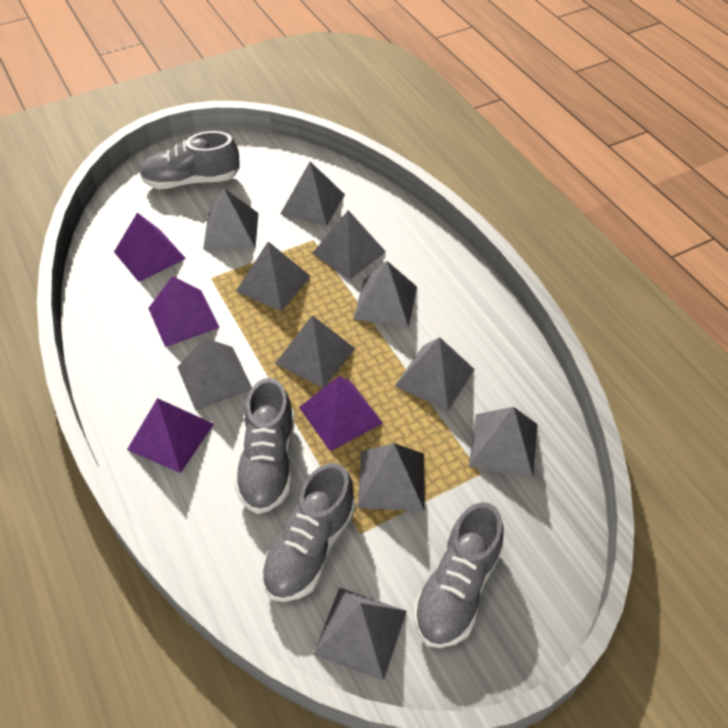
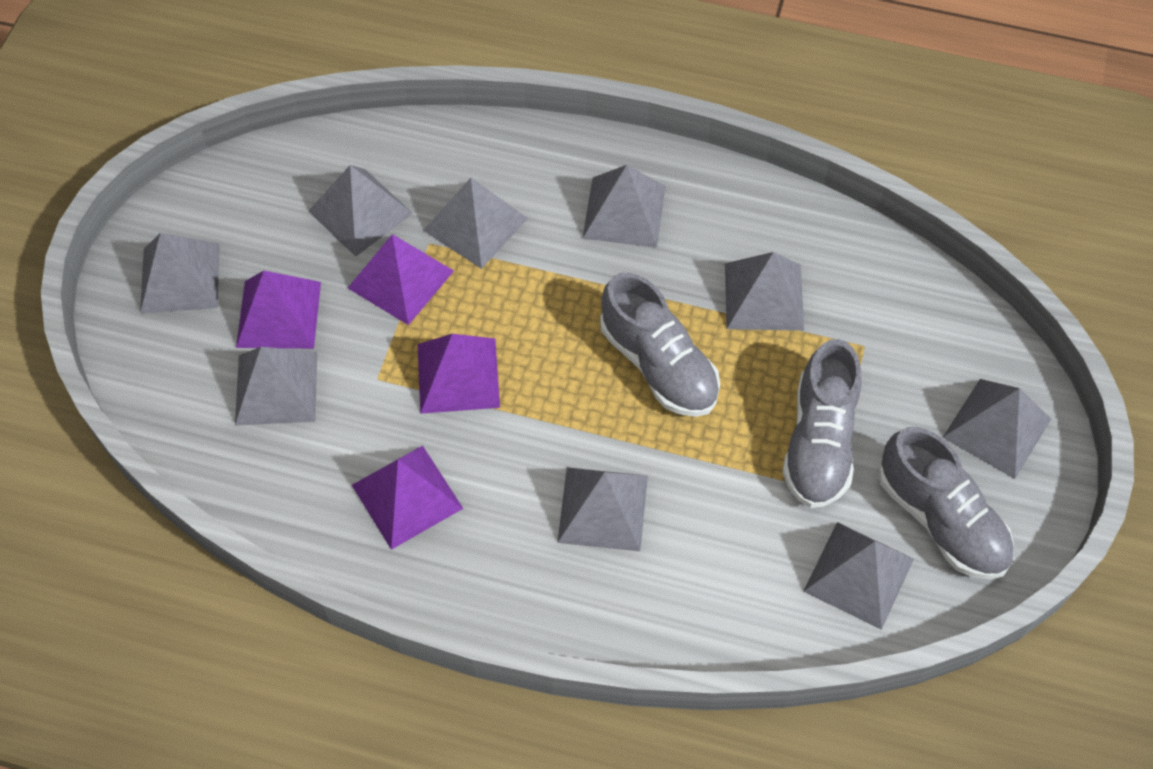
grey pyramid: [177,338,252,411] [203,188,258,249] [236,242,311,311] [275,315,355,388] [280,162,345,226] [312,210,386,280] [313,588,407,681] [353,261,417,328] [358,443,424,511] [395,337,475,411] [469,407,538,478] = 11 -> [140,233,220,314] [235,347,317,426] [308,165,413,257] [423,178,528,269] [557,467,648,551] [582,165,666,248] [725,252,804,331] [803,522,914,630] [943,379,1051,479] = 9
grey shoe: [140,131,240,189] [234,378,294,514] [261,463,356,602] [413,502,504,648] = 4 -> [600,273,720,417] [783,339,862,508] [879,427,1014,580] = 3

